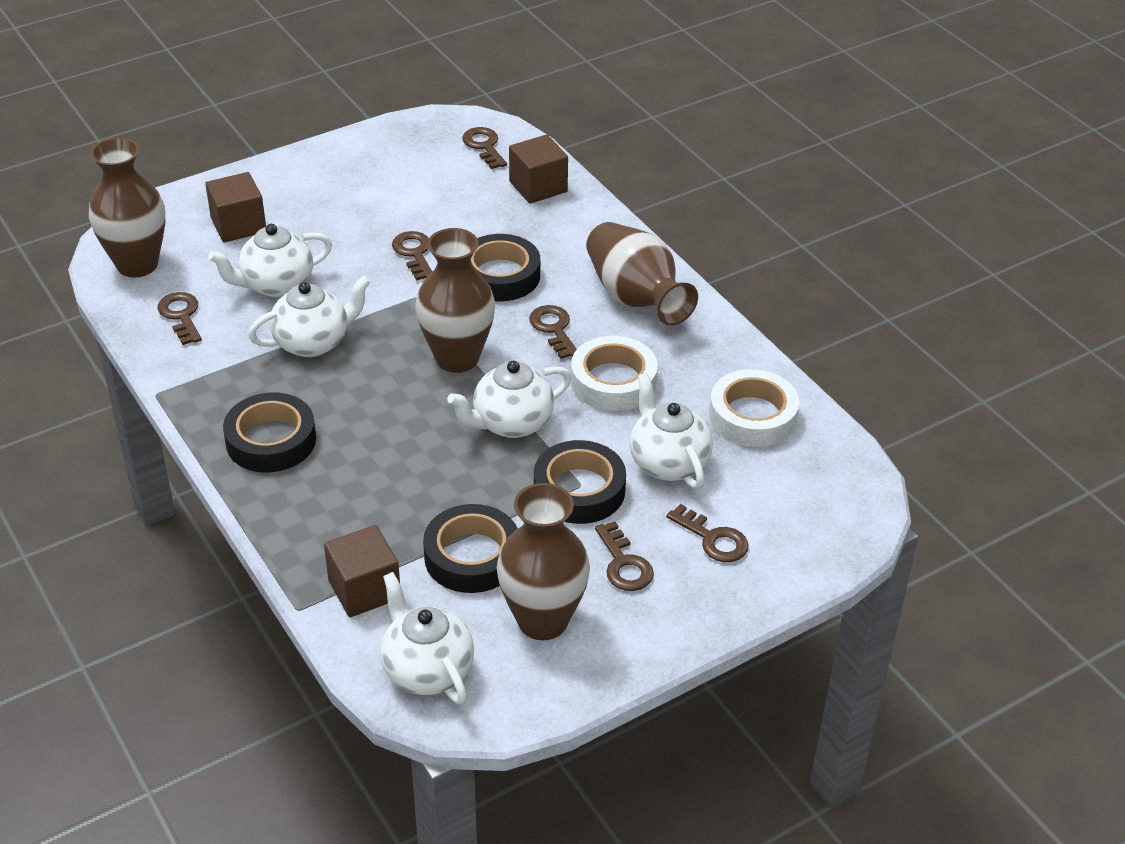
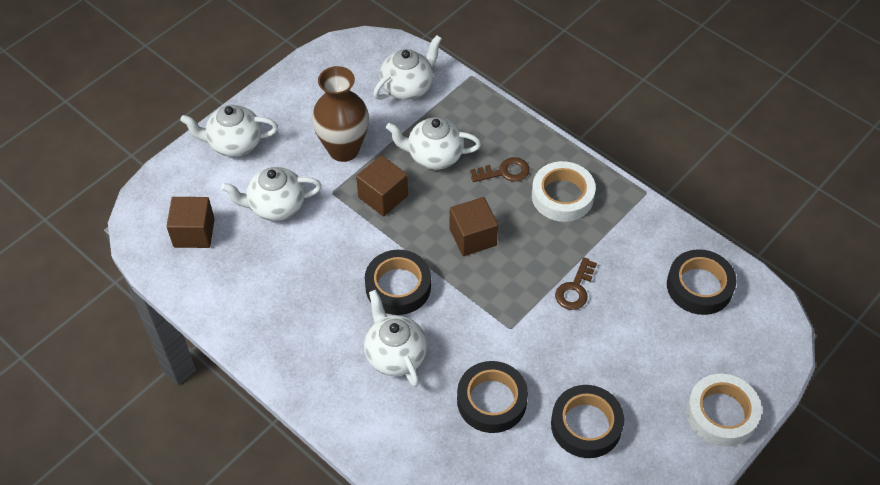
brown key: [158,292,202,345] [392,231,432,280] [462,127,507,169] [529,305,577,359] [595,521,654,591] [667,504,749,562] = 6 -> [470,157,530,182] [555,257,597,310] = 2
brown vase: [89,137,165,278] [416,228,495,373] [497,483,590,640] [586,222,698,326] = 4 -> [312,66,369,162] = 1

